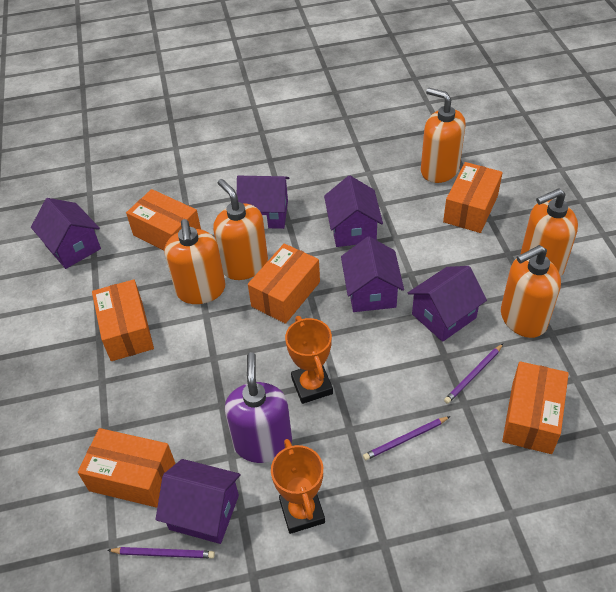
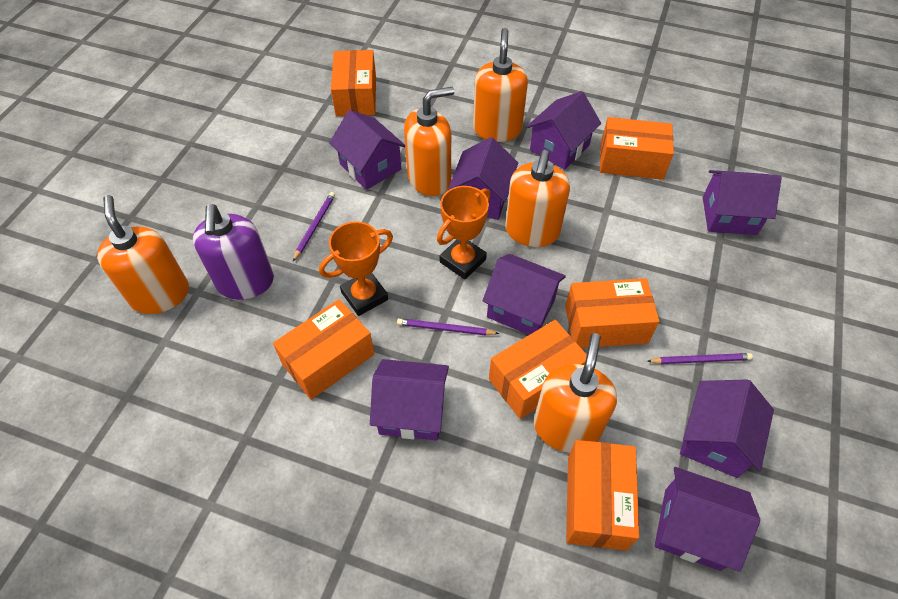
purple house: [31,198,101,269] [155,459,240,544] [237,176,290,229] [324,176,383,247] [341,236,404,312] [408,266,487,342] = 6 -> [329,110,405,190] [370,359,449,441] [448,137,518,220] [482,254,566,335] [526,91,601,170] [655,467,760,572] [680,379,774,478] [703,170,782,235] = 8

